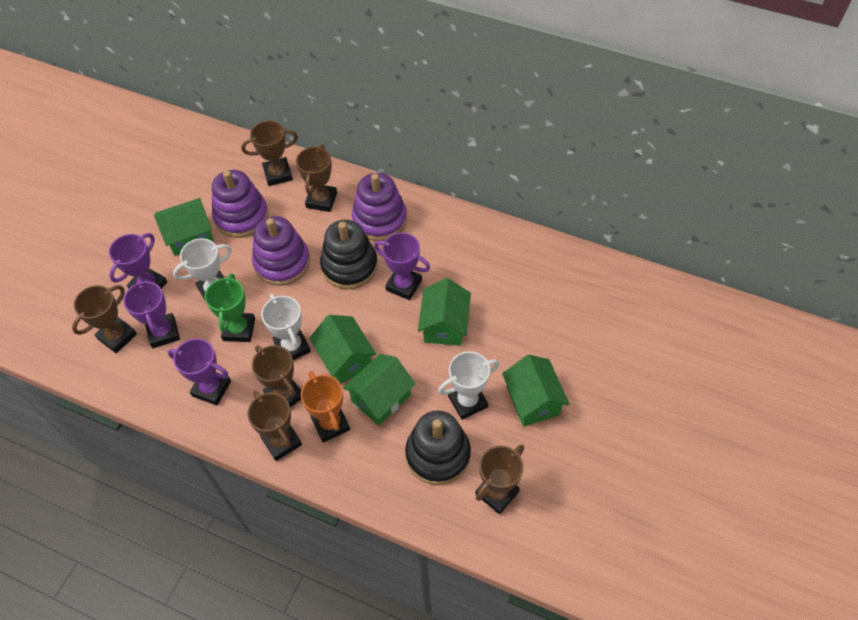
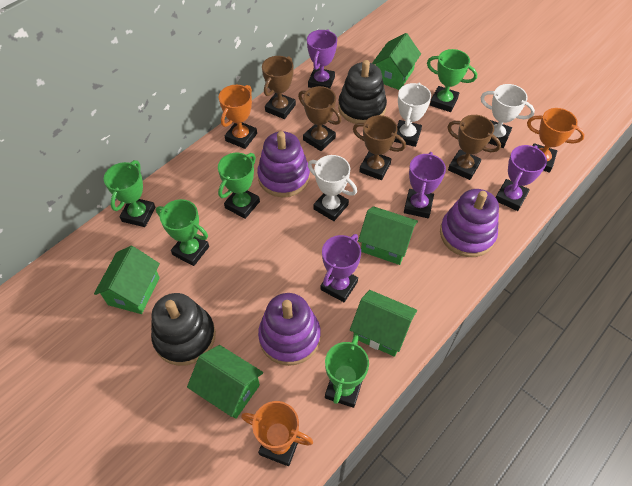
brown trophy: [72,285,137,353] [241,121,298,186] [247,391,302,461] [252,345,301,407] [296,145,337,212] [475,445,524,514] = 6 -> [262,56,296,119] [298,86,342,151] [353,115,406,180] [447,115,501,180] = 4
green trophy: [205,273,255,342] = 1 -> [104,160,155,227] [156,199,209,266] [218,153,260,219] [325,335,369,408] [427,49,477,112] = 5
orange trophy: [301,371,350,443] = 1 -> [219,85,257,149] [241,401,313,466] [527,108,585,173] = 3

